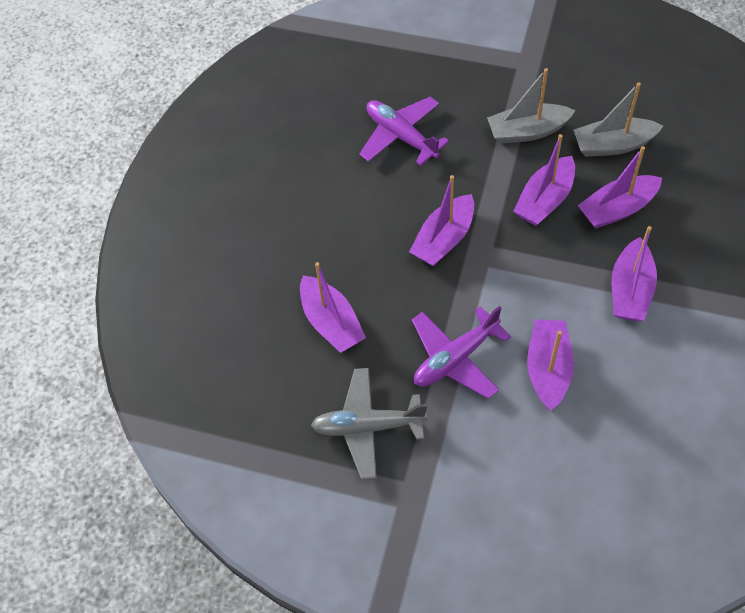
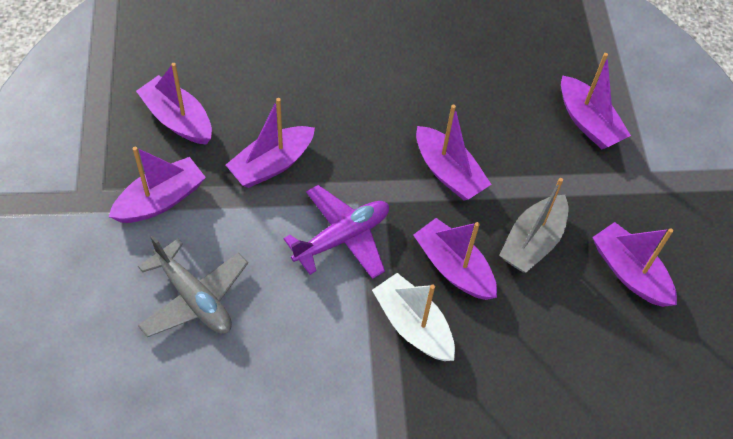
grey boat: [487,68,575,144] [573,82,663,157] = 2 -> [499,178,568,273] = 1
purple boat: [300,262,366,353] [409,175,474,266] [513,134,575,226] [527,319,574,411] [578,146,662,229] [611,226,657,321] = 6 -> [109,147,206,223] [136,63,212,145] [226,98,315,188] [413,218,497,300] [416,105,492,201] [561,53,631,149] [592,222,677,307] = 7
purple plane: [359,97,449,166] [412,306,511,399] = 2 -> [284,185,389,279] = 1
white boat: none = 0 -> [372,273,455,361] = 1

